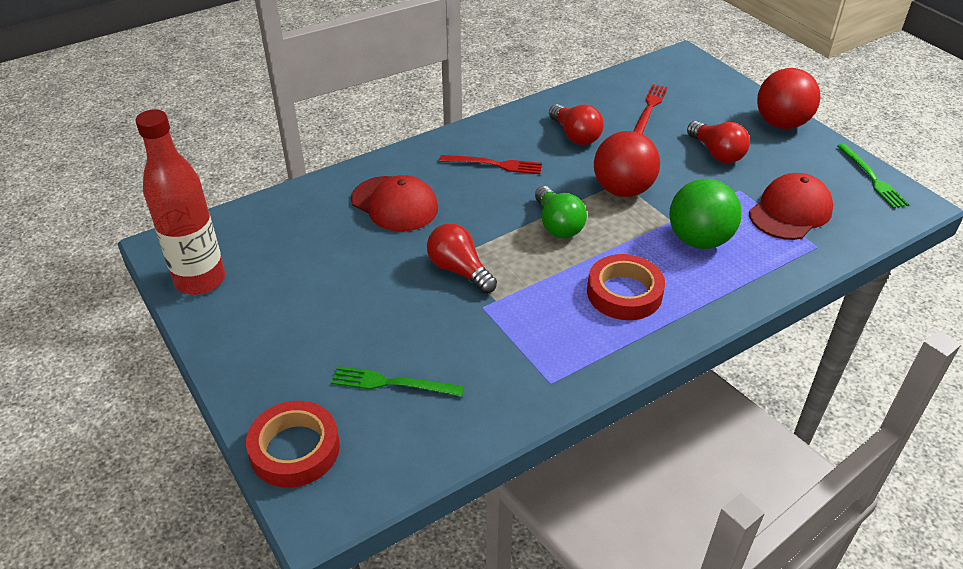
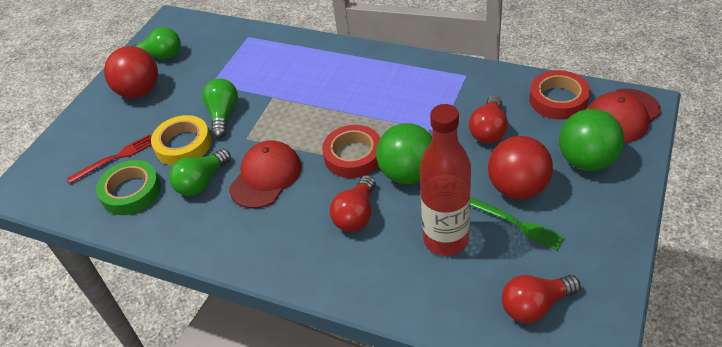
green ball: [669,179,742,249] = 1 -> [376,123,432,184] [559,109,624,171] = 2
green fork: [331,366,464,397] [837,144,909,209] = 2 -> [471,197,565,251] = 1
green light bulb: [535,186,587,238] = 1 -> [134,27,181,59] [169,149,231,196] [202,79,238,138] = 3
green tape: none = 0 -> [96,160,161,215] = 1
red fork: [439,155,542,174] [633,84,668,134] = 2 -> [67,134,151,184] = 1
yellow tape: none = 0 -> [151,115,211,165] = 1

